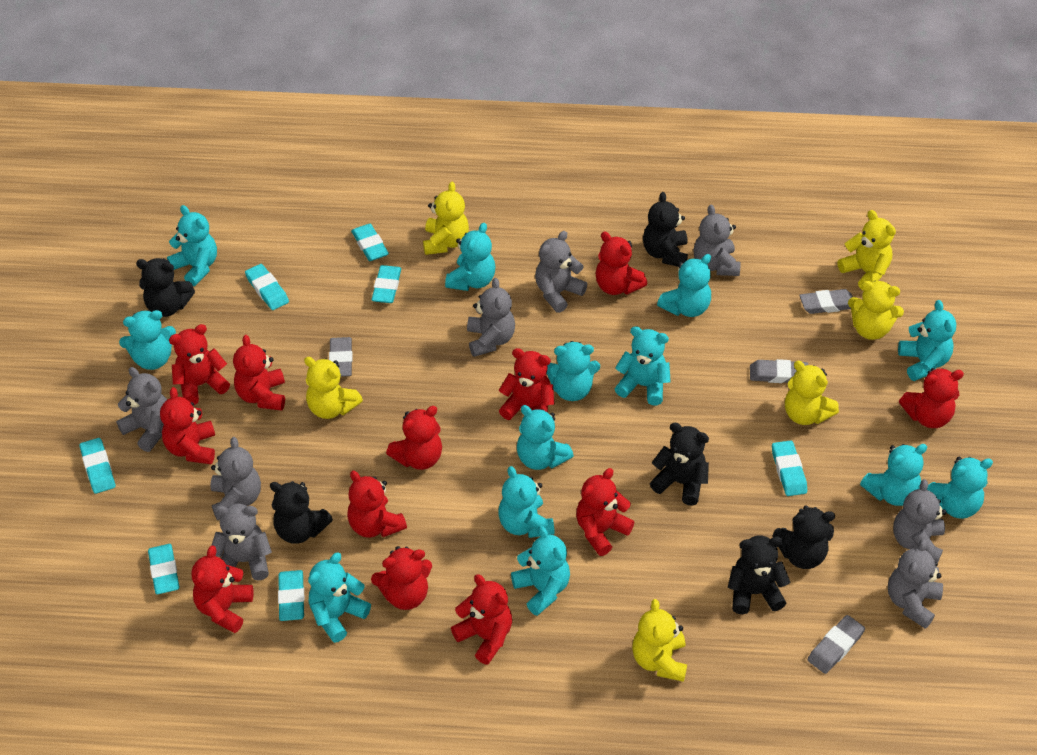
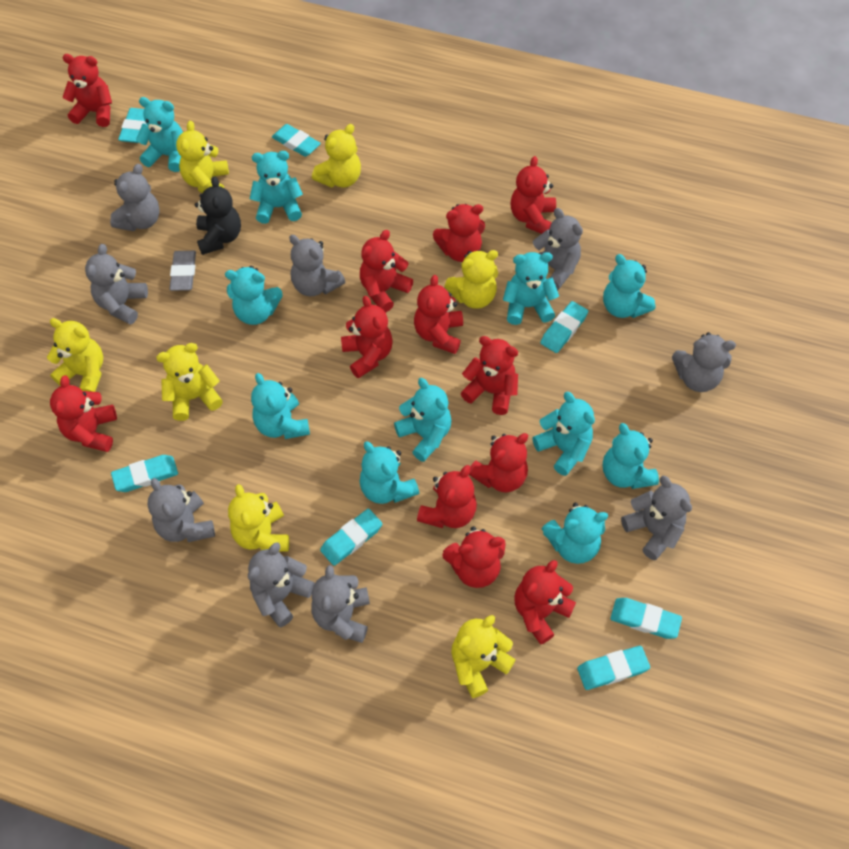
black teddy bear: [136,258,195,317] [270,481,333,544] [643,192,688,267] [650,423,709,506] [728,535,790,614] [772,505,835,569] = 6 -> [194,176,241,255] = 1
grey eraser: [329,337,353,377] [750,359,808,383] [799,289,853,314] [807,615,865,674] = 4 -> [169,251,196,291] = 1
grey teddy bear: [116,367,167,452] [210,437,261,520] [211,504,272,580] [467,278,515,357] [535,231,587,313] [693,205,741,276] [888,539,943,629] [893,479,946,563] = 8 -> [85,244,148,325] [110,164,160,231] [147,478,215,542] [248,542,315,627] [289,235,345,296] [311,565,370,643] [533,208,583,290] [621,476,692,560] [672,332,736,392] = 9
turquoise teddy bear: [119,310,176,370] [167,205,217,286] [308,552,371,643] [445,223,495,291] [498,466,555,538] [511,526,570,616] [517,405,574,470] [547,341,600,401] [615,326,671,406] [657,254,711,317] [860,444,927,506] [898,300,956,381] [927,457,993,519] = 13 -> [136,97,183,172] [225,266,283,325] [250,151,303,224] [251,373,310,439] [359,441,419,504] [394,378,452,462] [503,252,559,325] [532,392,595,476] [542,503,608,564] [603,254,655,318] [603,423,659,489] = 11
yellow teddy bear: [304,357,363,419] [423,181,469,255] [632,599,687,682] [785,361,839,425] [838,210,896,291] [848,281,904,340] = 6 -> [47,318,103,392] [156,343,223,421] [176,121,229,193] [228,484,289,552] [312,124,361,188] [444,250,498,309] [451,615,516,698] = 7

